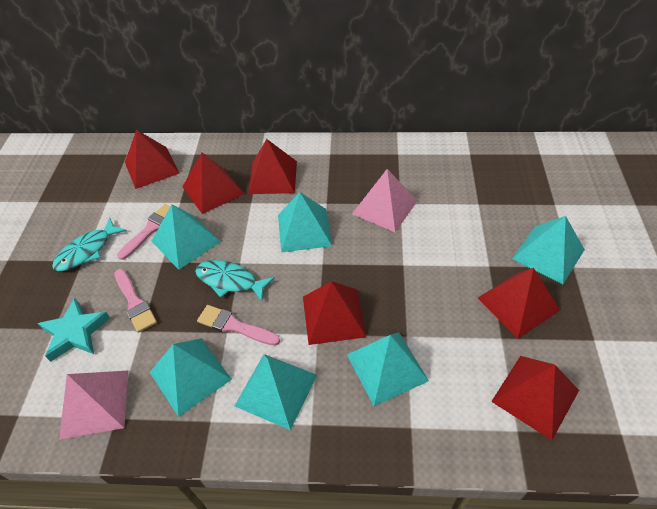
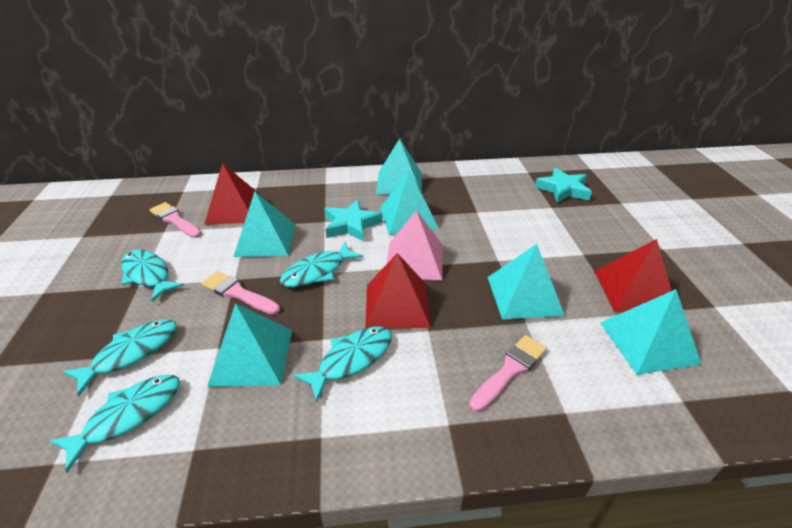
pink pyramid: [59,371,128,440] [352,169,417,232] = 2 -> [386,210,443,280] = 1
red pyramid: [125,129,180,189] [183,152,244,214] [248,139,297,194] [303,281,366,345] [478,268,560,338] [491,356,579,440] = 6 -> [204,163,263,225] [365,253,431,329] [594,239,672,312] = 3
turquoise fish: [52,218,127,271] [195,260,275,301] = 2 -> [50,375,180,473] [62,319,177,397] [121,250,184,302] [280,242,363,287] [293,326,392,402] = 5
turquoise star: [38,298,110,362] = 1 -> [324,199,382,242] [535,168,592,203] = 2

